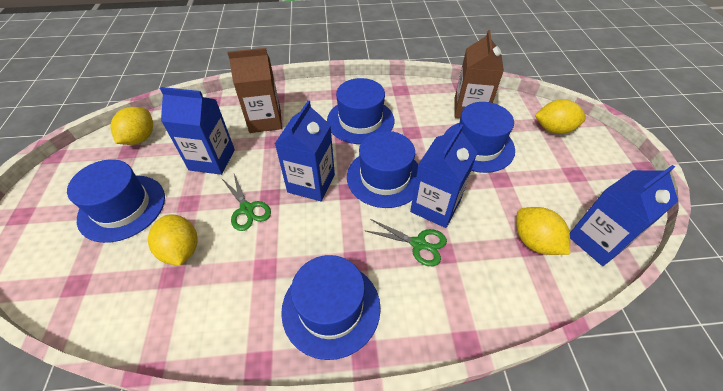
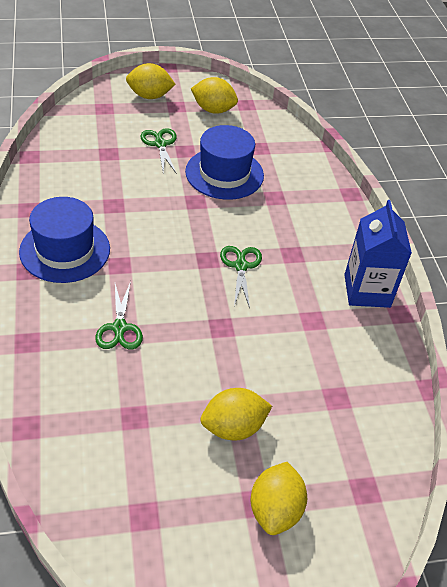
blue carton: [160,87,235,175] [275,100,335,201] [410,124,477,228] [570,165,678,266] = 4 -> [344,200,412,308] = 1
blue hat: [67,159,165,243] [281,255,381,360] [327,78,394,144] [347,131,418,208] [444,102,515,173] = 5 -> [19,197,110,283] [185,125,264,200] = 2
brown carton: [227,48,282,133] [454,30,504,119] = 2 -> none = 0
green scissors: [221,174,271,231] [364,219,447,266] = 2 -> [95,281,143,350] [140,128,177,174] [220,246,262,308] = 3

